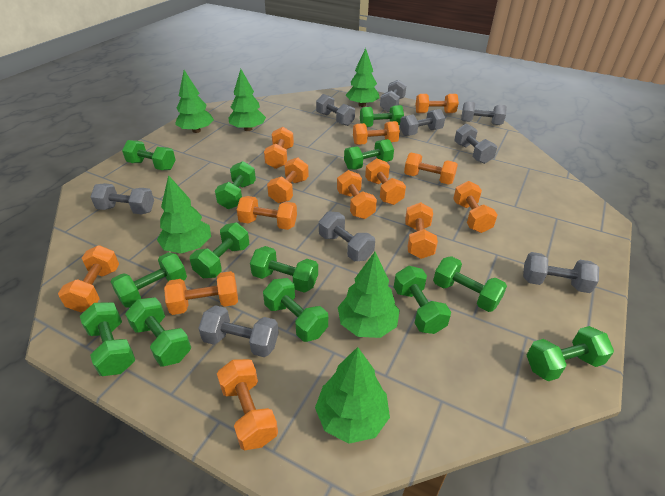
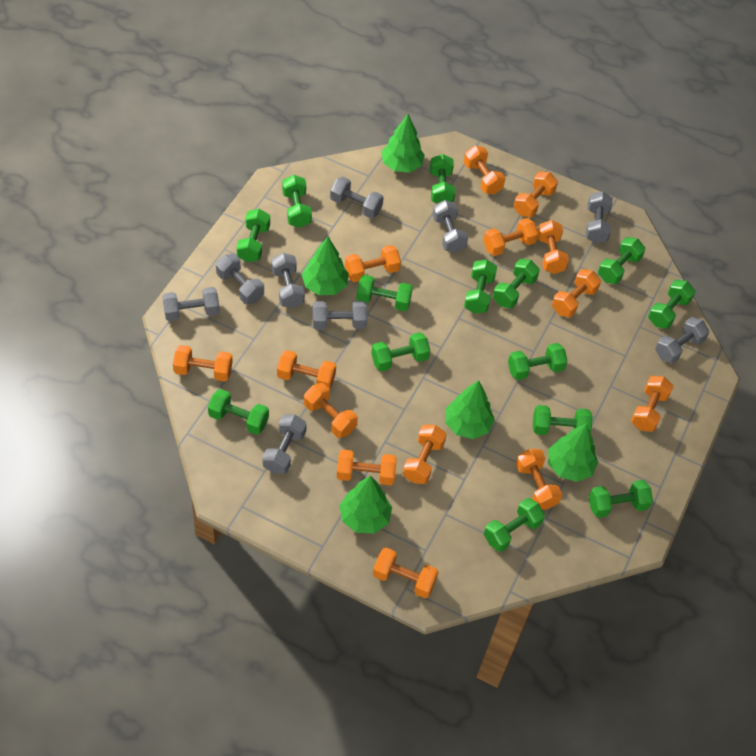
green dumbbell: [80,303,135,376] [111,252,187,308] [122,140,176,170] [125,297,191,366] [190,223,249,278] [215,161,256,209] [250,246,318,293] [263,278,328,342] [344,139,394,170] [360,105,404,127] [394,266,451,334] [433,256,507,312] [527,326,614,381] = 13 -> [208,389,269,435] [237,209,270,262] [282,175,312,228] [356,275,413,311] [371,332,430,371] [430,154,455,204] [464,259,497,314] [484,498,545,552] [493,259,540,308] [508,343,568,380] [533,405,593,435] [589,480,653,518] [598,237,646,284] [648,279,695,329] = 14
green tree: [157,175,211,253] [175,70,214,133] [228,69,266,131] [315,347,390,444] [338,252,400,338] [346,48,379,107] = 6 -> [302,237,349,295] [339,476,392,534] [381,114,425,172] [445,380,495,439] [548,423,598,482] = 5
orange dumbbell: [58,245,119,312] [164,271,238,315] [217,359,278,450] [237,196,297,230] [264,127,294,169] [267,157,309,203] [337,170,377,219] [353,121,400,145] [365,158,406,205] [404,153,458,185] [405,202,438,259] [415,94,459,113] [453,181,497,233] = 13 -> [173,345,232,381] [277,350,336,390] [304,383,358,438] [337,450,397,485] [345,245,401,282] [373,548,438,598] [403,425,447,484] [464,146,505,194] [483,218,539,256] [513,172,558,217] [516,449,562,509] [538,220,569,274] [552,269,601,317] [631,376,674,432] = 14

